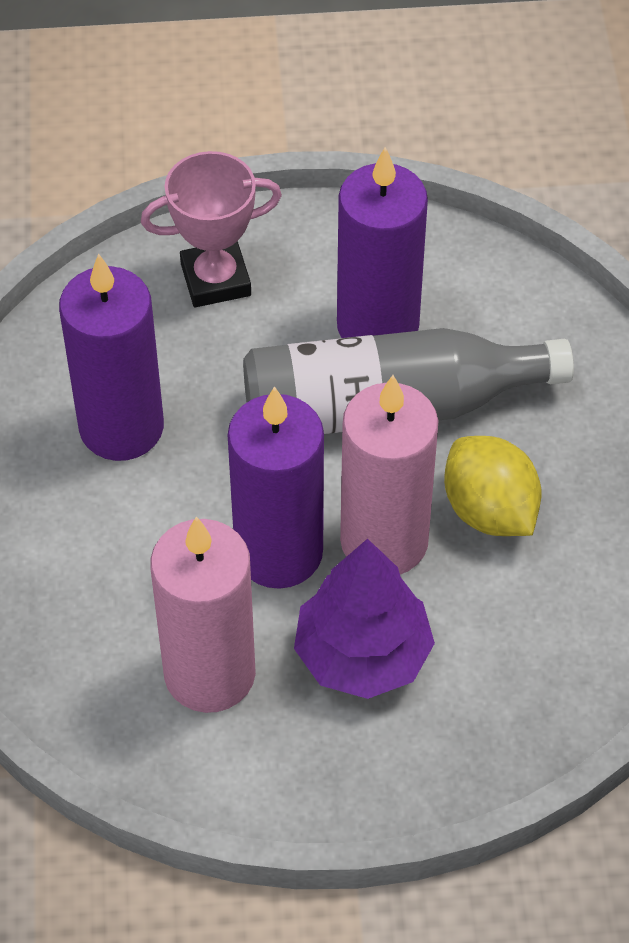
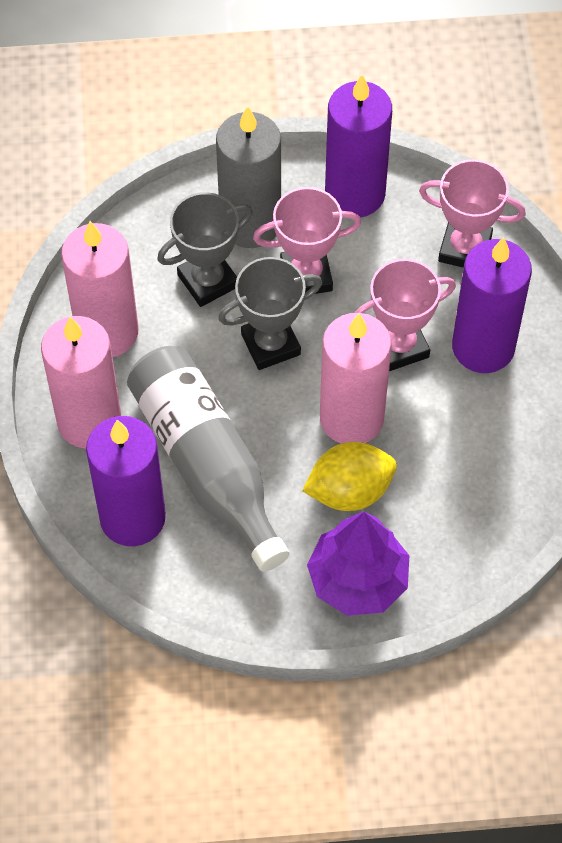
grey candle: none = 0 -> [216,106,281,248] = 1
grey trophy: none = 0 -> [157,192,253,307] [218,257,322,370] = 2
pink candle: [150,517,256,713] [340,375,438,575] = 2 -> [41,316,121,449] [61,221,139,357] [320,313,392,444] = 3
pink trophy: [141,151,282,307] = 1 -> [253,187,361,294] [354,259,456,371] [419,159,526,268] = 3

